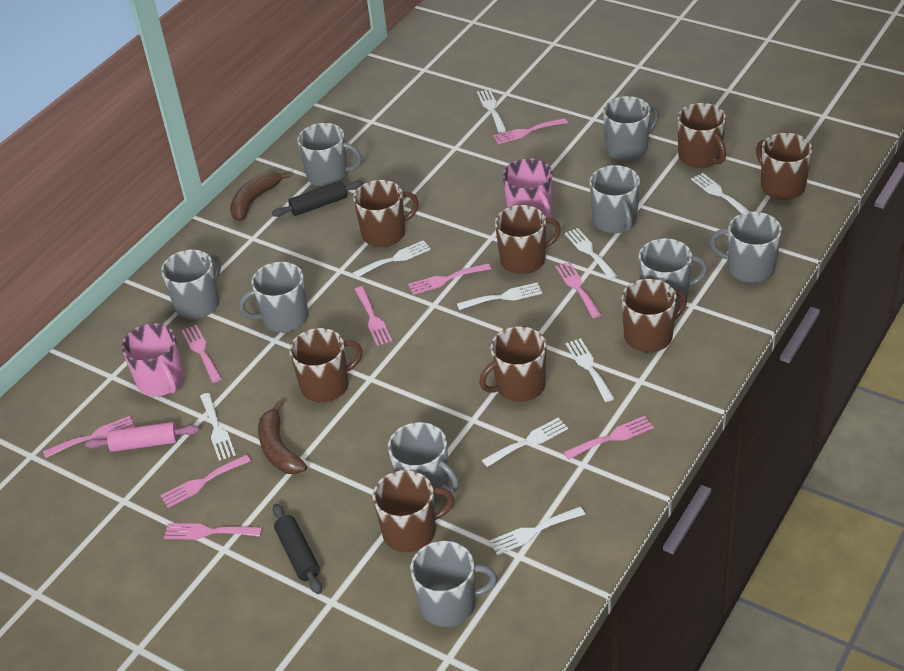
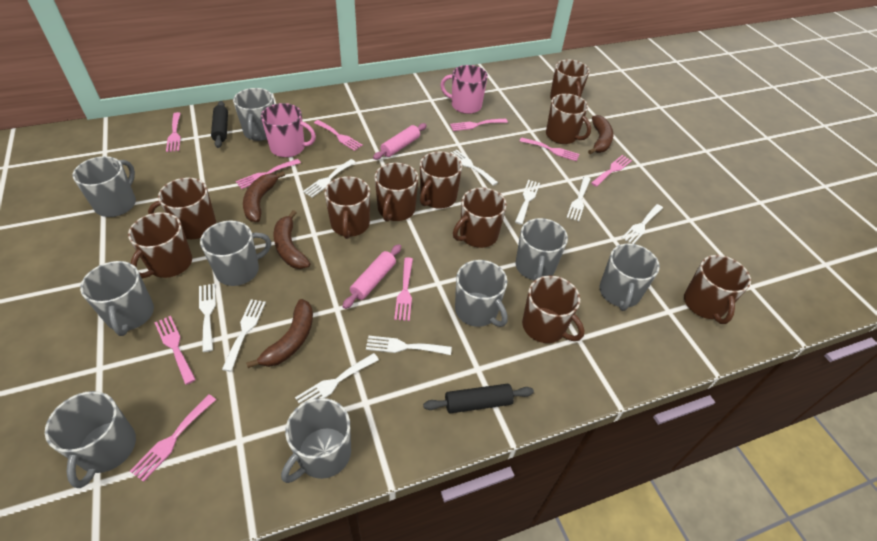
brown banana: [230,172,291,221] [258,401,307,474] = 2 -> [243,171,285,222] [246,299,313,368] [273,210,310,269] [588,115,613,154] = 4
brown mug: [289,328,362,402] [353,180,419,247] [373,470,454,552] [479,326,546,402] [495,205,561,274] [622,279,687,352] [677,103,726,168] [756,133,812,200] = 8 -> [128,212,192,279] [148,178,216,239] [324,176,370,239] [375,163,418,222] [420,151,462,209] [453,188,507,248] [522,276,584,343] [546,94,591,144] [550,60,590,100] [684,255,751,324] = 10
pink rolling pin: [85,422,199,452] = 1 -> [342,244,401,309] [373,123,427,160] = 2

